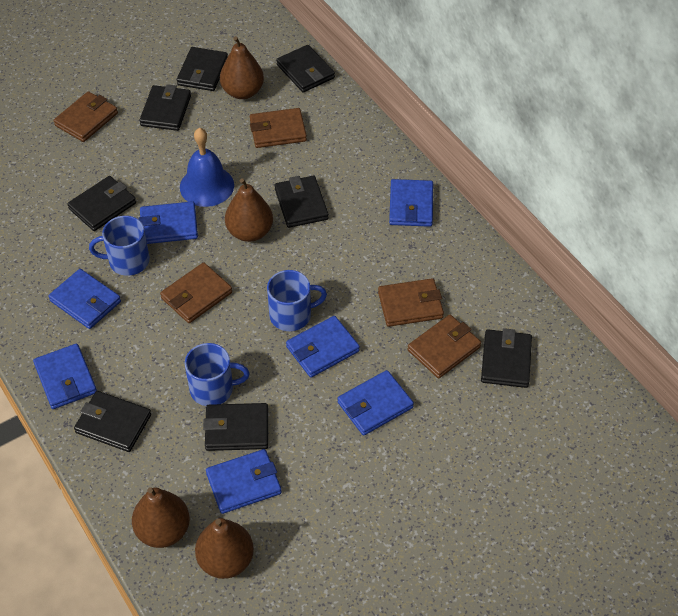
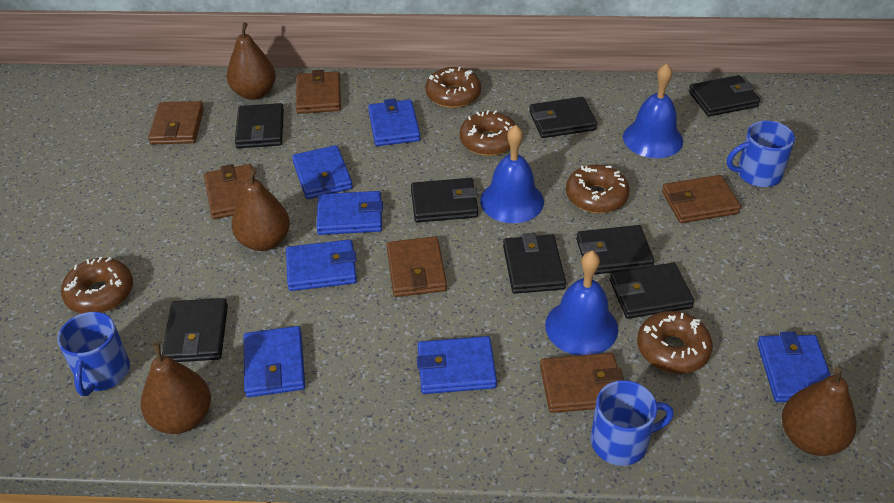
blue bell: [180,128,234,207] = 1 -> [480,125,544,223] [545,251,618,356] [623,63,683,158] = 3
brown donut: none = 0 -> [61,257,133,313] [425,67,481,108] [459,110,516,156] [566,165,630,213] [637,311,713,374] = 5
brown wallet: [54,91,118,142] [160,262,232,323] [250,108,307,148] [378,278,444,327] [408,315,481,378] = 5 -> [148,101,204,144] [204,164,255,219] [296,70,341,114] [386,237,447,297] [540,353,624,413] [662,175,741,223] = 6

